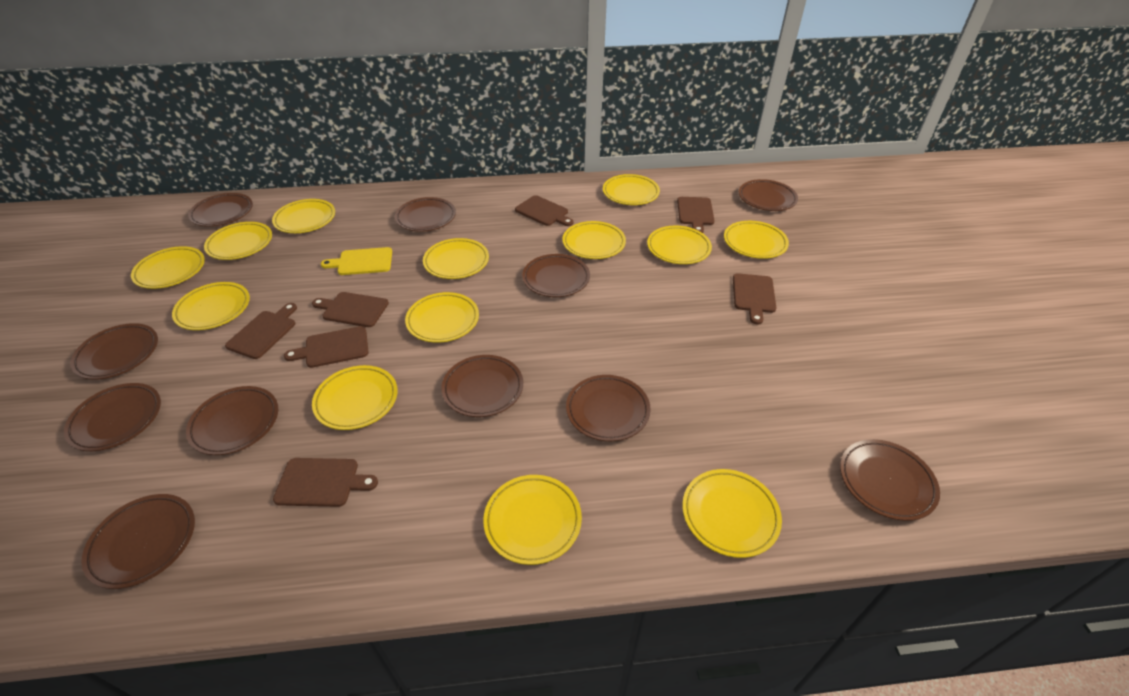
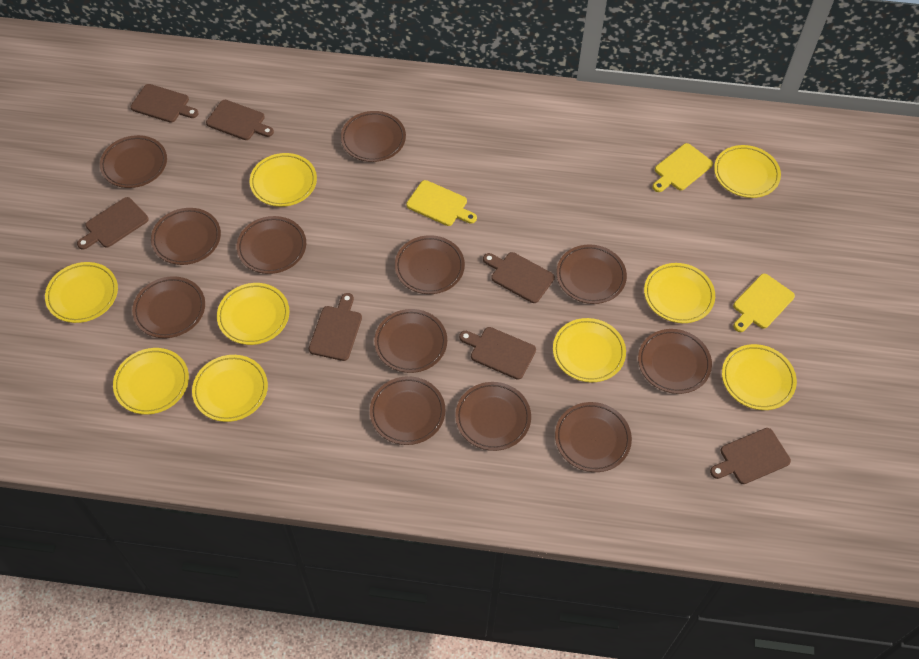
brown plate: [64,383,161,451] [70,323,158,380] [81,494,195,589] [186,386,278,455] [188,193,253,227] [395,197,456,232] [441,355,523,417] [522,254,590,297] [566,375,651,441] [739,179,798,211] [840,439,940,521] = 11 -> [100,135,167,188] [132,276,205,338] [151,208,221,265] [237,216,306,274] [341,111,406,162] [370,376,445,445] [374,309,447,373] [395,235,465,294] [455,382,531,451] [555,402,632,472] [556,245,627,304] [638,329,712,394] = 12
yellow cutting board: [321,247,392,275] = 1 -> [406,180,477,226] [652,143,713,192] [733,274,795,332] = 3
yellow plate: [131,246,205,289] [172,282,250,330] [204,222,272,260] [272,199,335,233] [312,365,398,430] [405,292,479,343] [423,238,489,279] [483,475,582,565] [562,221,626,259] [603,174,660,205] [647,226,712,264] [682,469,782,558] [724,221,789,259] = 13 -> [45,262,118,323] [113,348,189,415] [192,355,268,422] [217,283,290,345] [250,153,317,207] [553,318,626,382] [644,263,715,323] [714,145,781,198] [722,344,797,410] = 9

